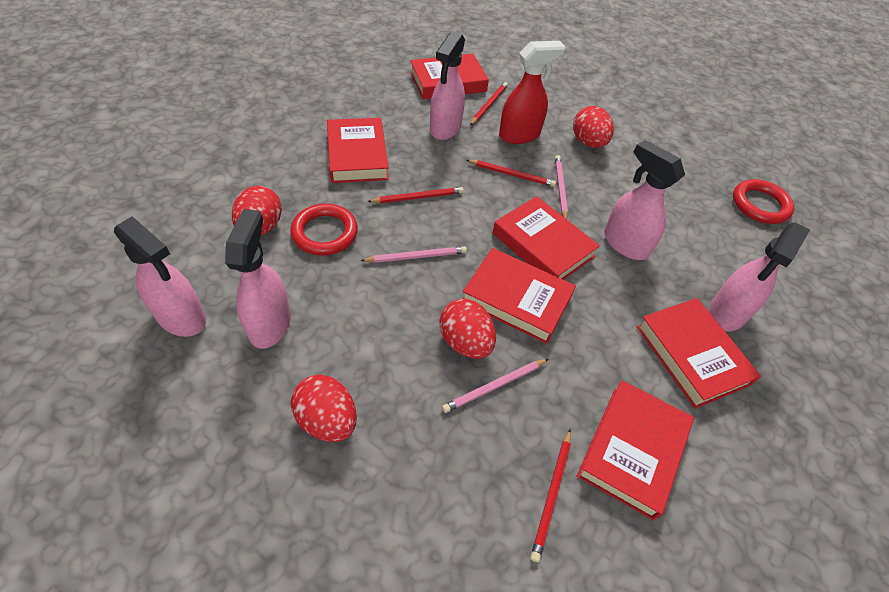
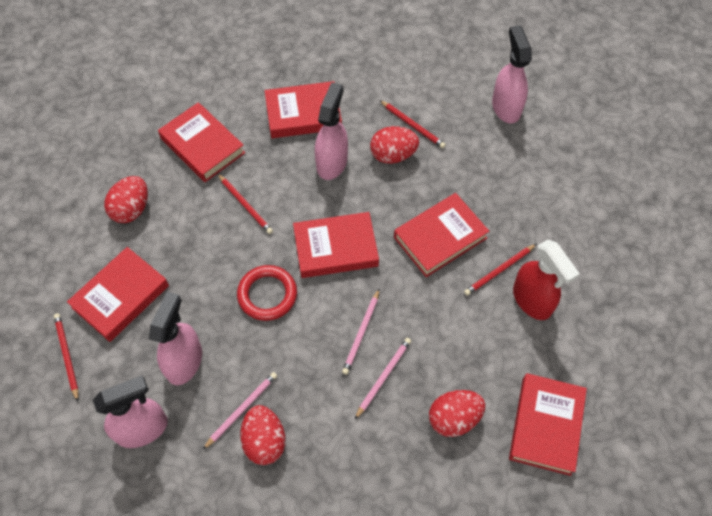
pink spray bottle: [114,216,206,337] [225,209,291,349] [430,31,465,140] [604,140,685,260] [709,223,810,332] = 5 -> [93,376,168,448] [149,292,202,385] [315,82,348,180] [492,26,532,123] = 4
red ring: [290,204,358,255] [733,179,794,224] = 2 -> [237,265,297,321] = 1

